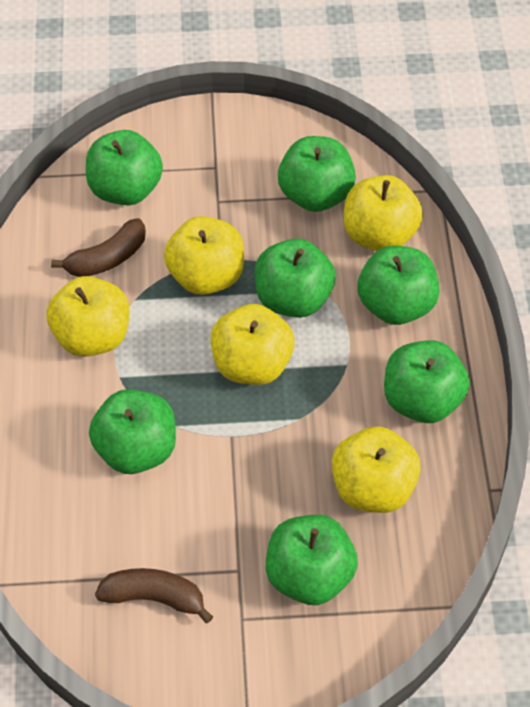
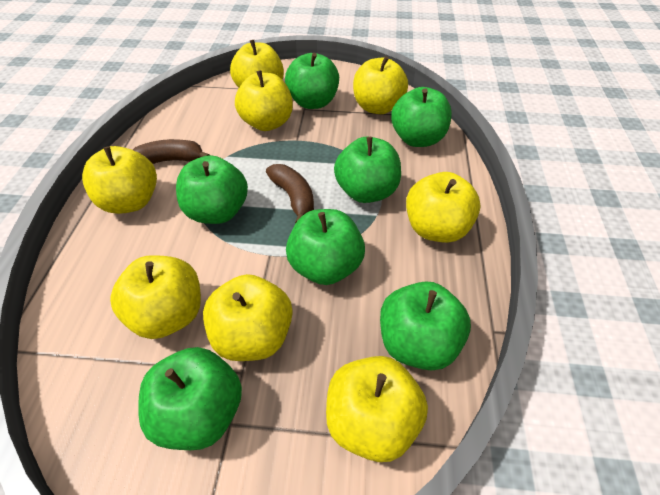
yellow apple: [47,276,130,357] [164,216,244,295] [211,304,294,385] [332,426,421,513] [344,175,423,251] = 5 -> [82,146,157,214] [110,255,201,339] [203,274,293,361] [230,40,284,87] [235,70,293,131] [326,356,428,462] [353,56,408,114] [406,172,481,243] = 8

